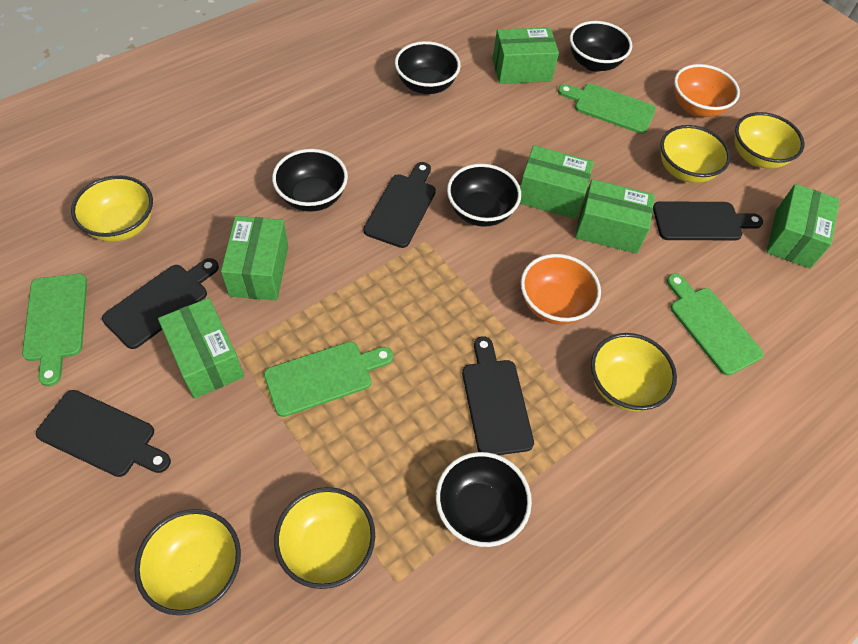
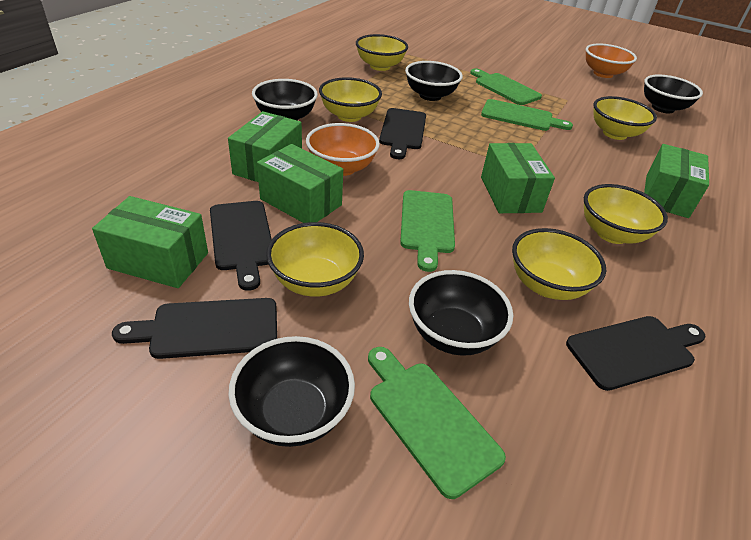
black cutting board: [36,390,171,477] [102,258,219,349] [364,162,436,248] [462,336,534,455] [653,201,763,240] = 5 -> [112,298,277,359] [210,201,272,291] [379,108,426,159] [566,316,706,391] = 4
green box: [158,298,244,399] [221,216,288,300] [493,27,559,84] [520,145,594,219] [575,179,655,254] [766,184,840,268] = 6 -> [92,196,208,288] [228,111,302,182] [257,144,343,223] [481,143,555,213] [644,144,709,218] = 5

